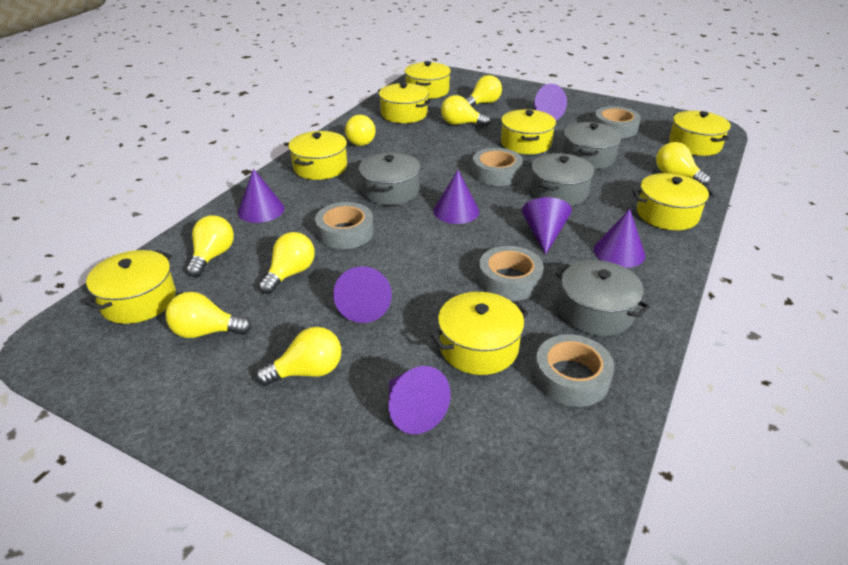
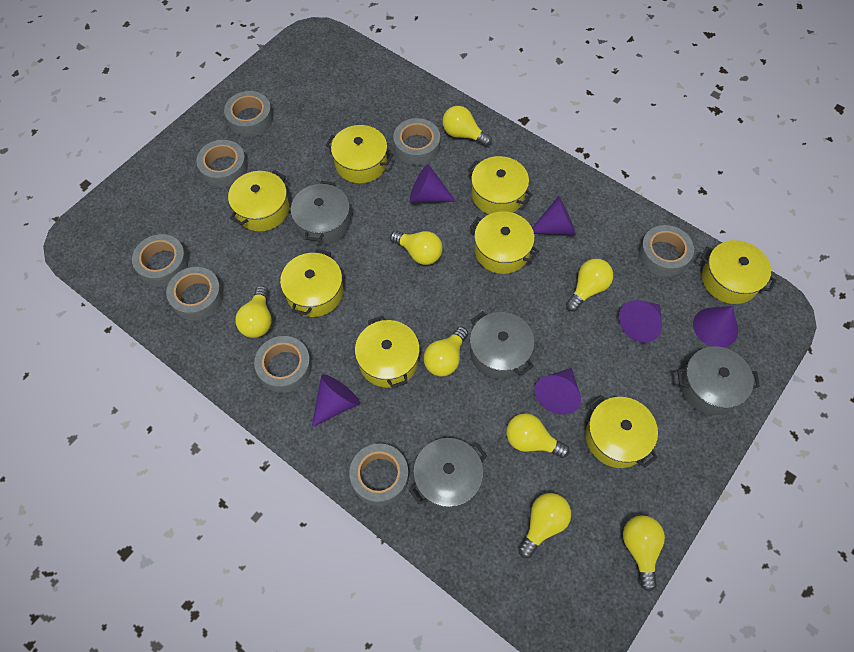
grey tape: [315,202,374,249] [472,148,523,186] [478,246,543,301] [534,334,614,407] [594,106,641,138] = 5 -> [132,234,189,286] [166,267,223,320] [196,140,248,187] [224,91,273,137] [254,336,312,393] [349,443,409,506] [393,118,440,165] [639,225,694,277] = 8
purple cone: [238,169,284,223] [333,266,392,323] [389,366,451,434] [433,170,479,224] [522,197,572,255] [533,84,567,120] [594,209,645,268] = 7 -> [312,374,360,427] [410,164,456,203] [532,196,576,235] [534,368,581,415] [619,300,662,343] [693,306,738,347] = 6

